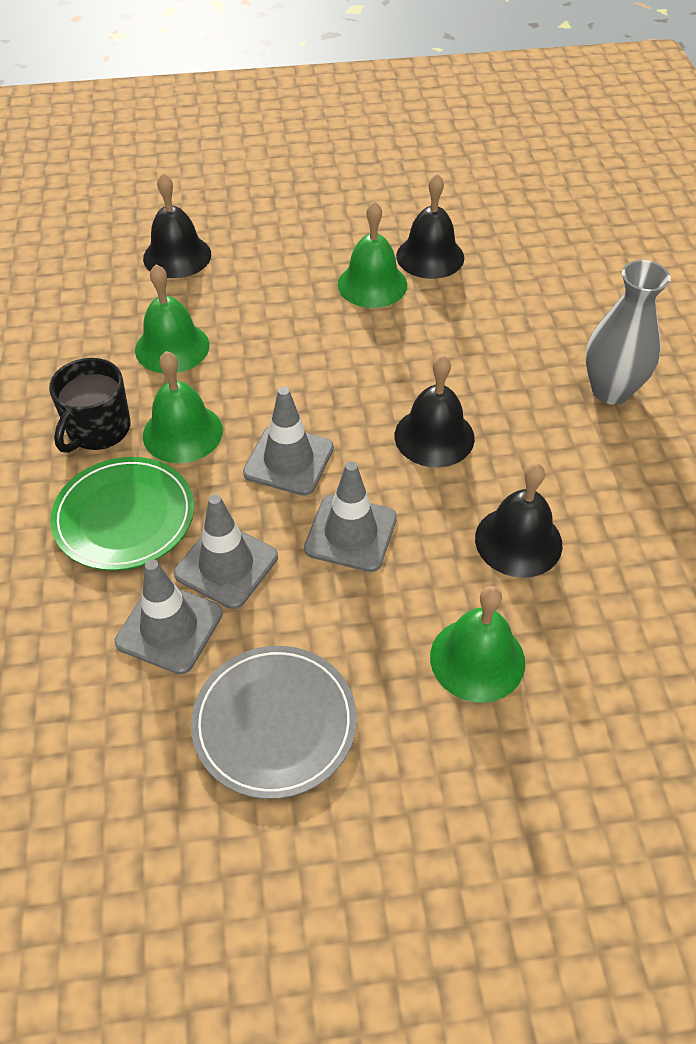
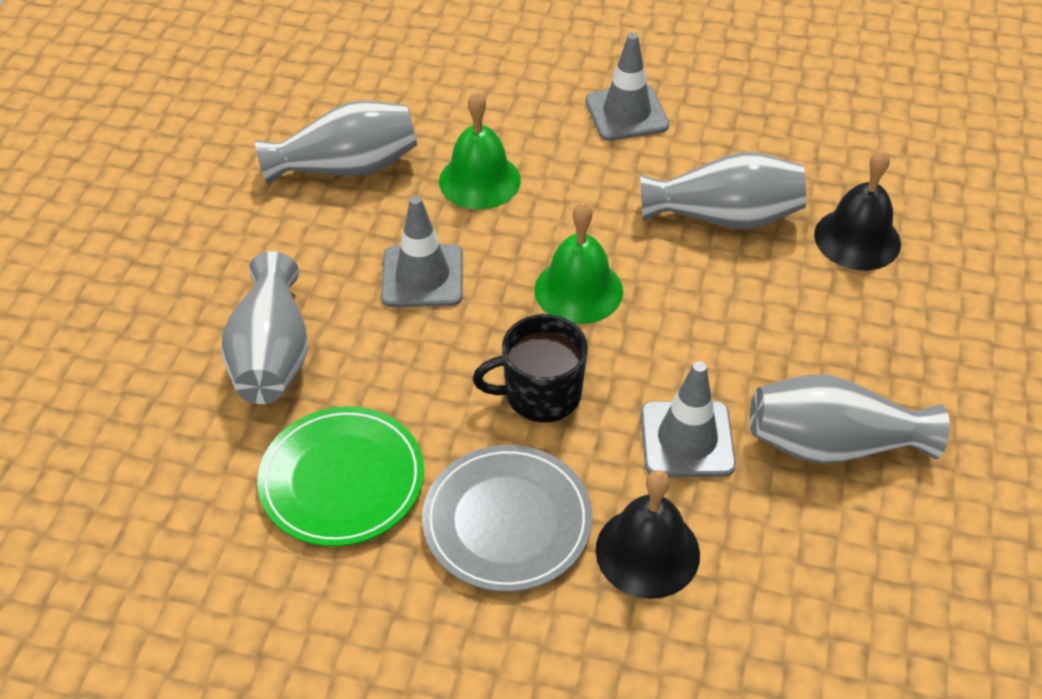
black bell: [143,173,211,278] [395,355,475,467] [396,174,464,279] [475,463,563,578] = 4 -> [596,470,700,599] [814,150,901,270] = 2
green bell: [135,264,209,373] [143,351,223,463] [338,201,407,308] [430,586,525,703] = 4 -> [439,91,521,210] [535,202,623,324] = 2
grey traffic cone: [115,559,223,674] [174,494,278,609] [243,387,334,496] [304,461,397,572] = 4 -> [381,196,463,307] [585,33,669,141] [641,361,736,477] = 3
grey vase: [585,260,671,405] = 1 -> [222,251,308,404] [255,100,417,185] [640,152,806,229] [750,375,950,464] = 4

